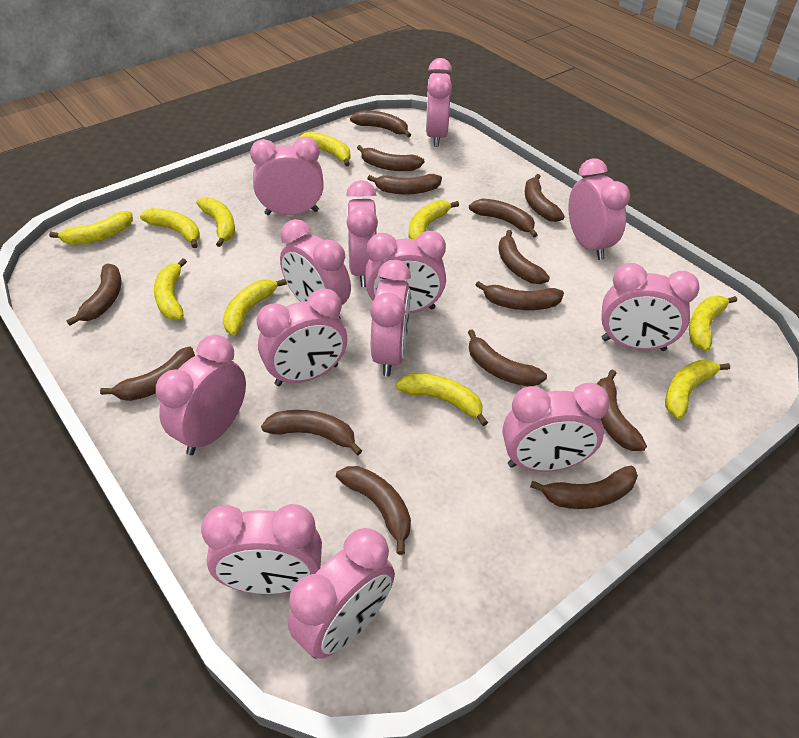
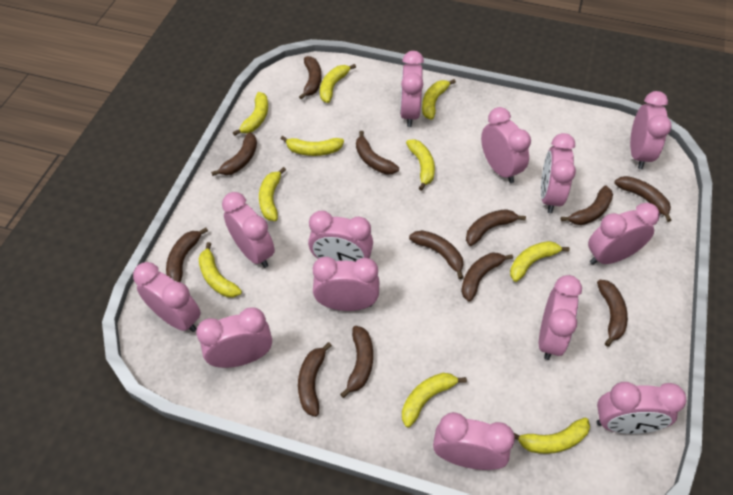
brown banana: [66,264,121,326] [100,347,195,401] [261,410,362,455] [336,466,411,555] [350,110,411,137] [357,145,425,171] [367,174,442,194] [468,329,547,386] [469,198,538,238] [476,281,564,310] [498,230,550,284] [525,174,565,222] [530,466,638,509] [597,370,647,451] = 14 -> [166,227,208,282] [211,132,257,176] [298,342,332,417] [299,56,322,100] [340,326,373,398] [356,131,399,175] [409,230,463,279] [461,253,513,302] [466,209,526,246] [561,186,613,225] [597,280,628,347] [614,176,671,222] = 12

